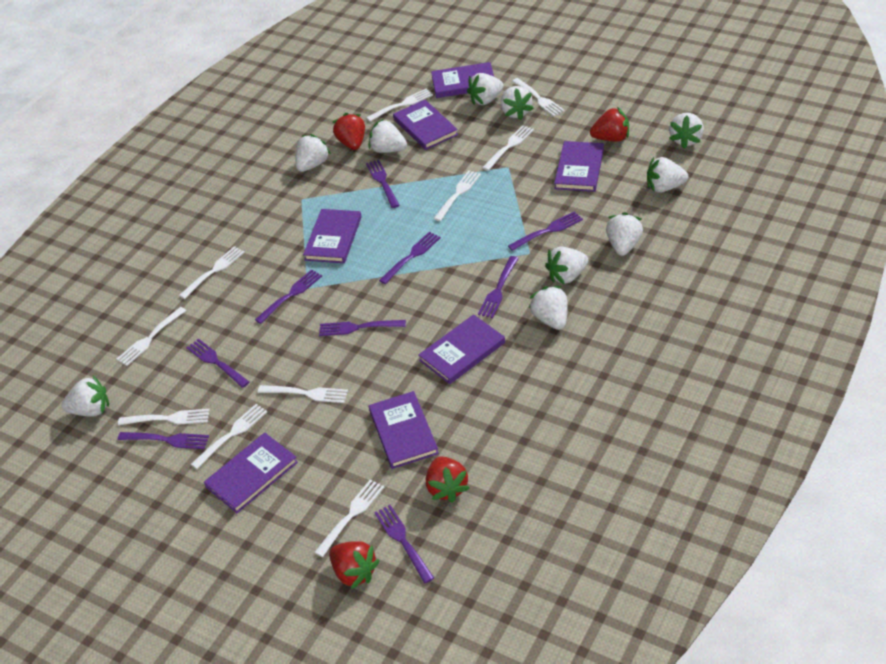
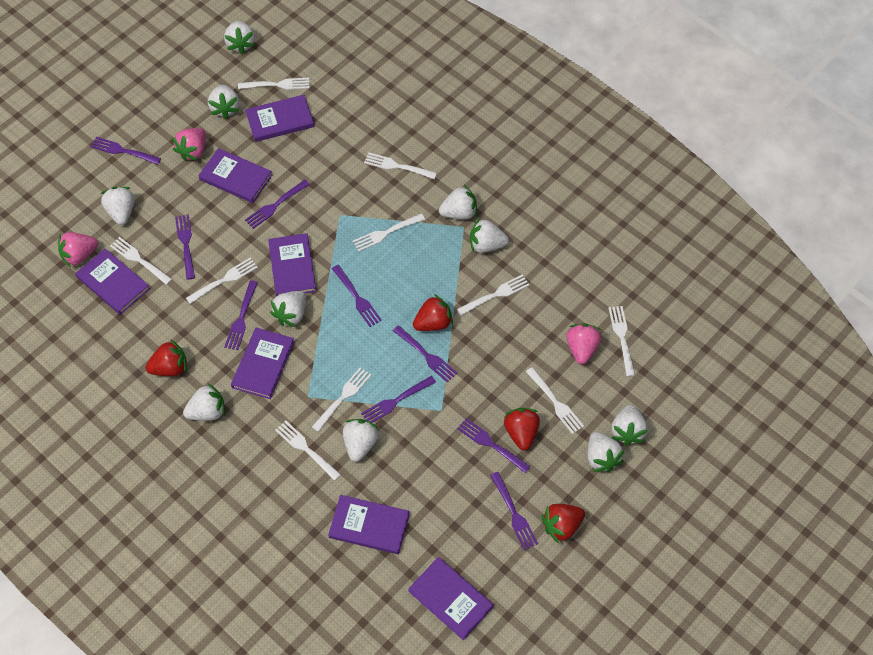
pink strawberry: none = 0 -> [58,232,98,267] [172,128,206,161] [566,324,601,364] = 3

